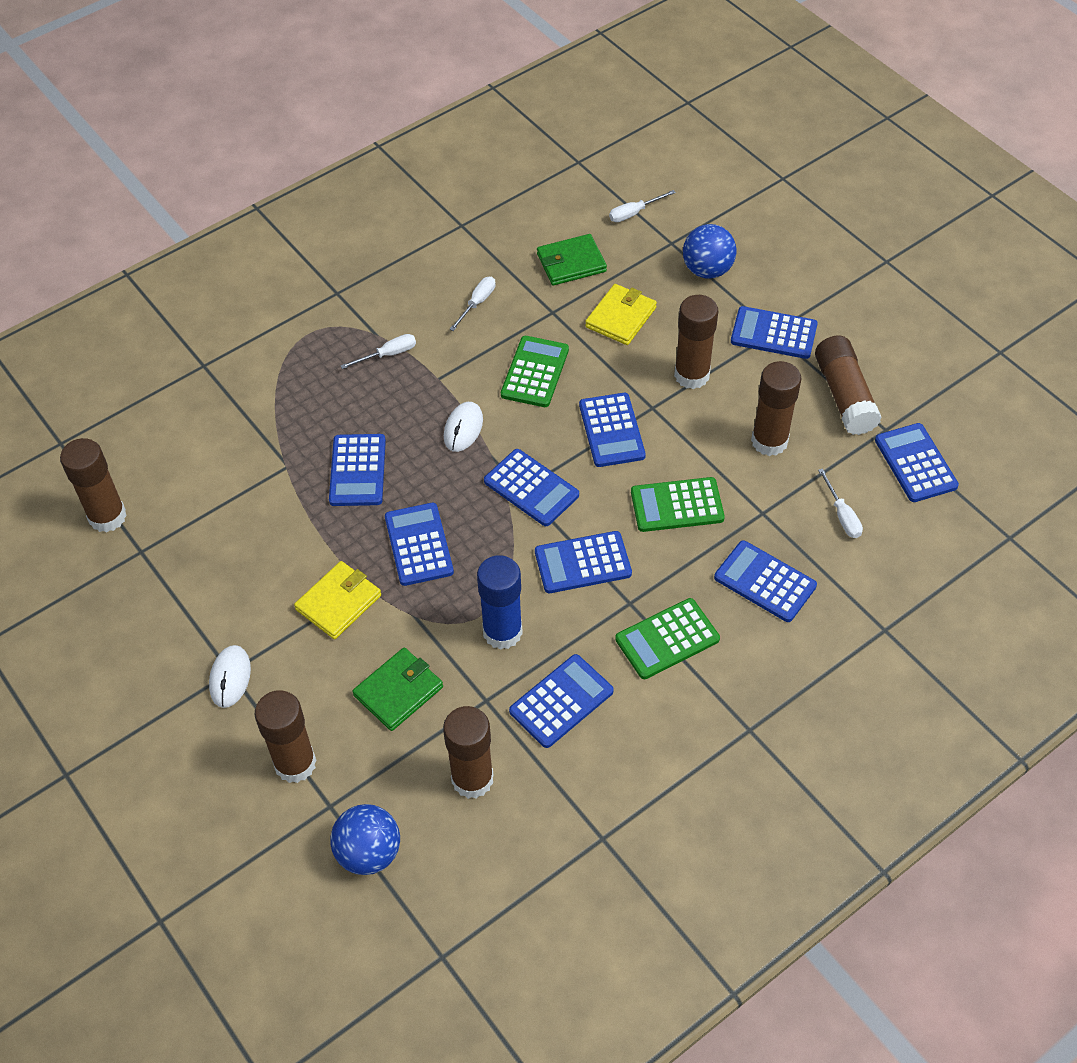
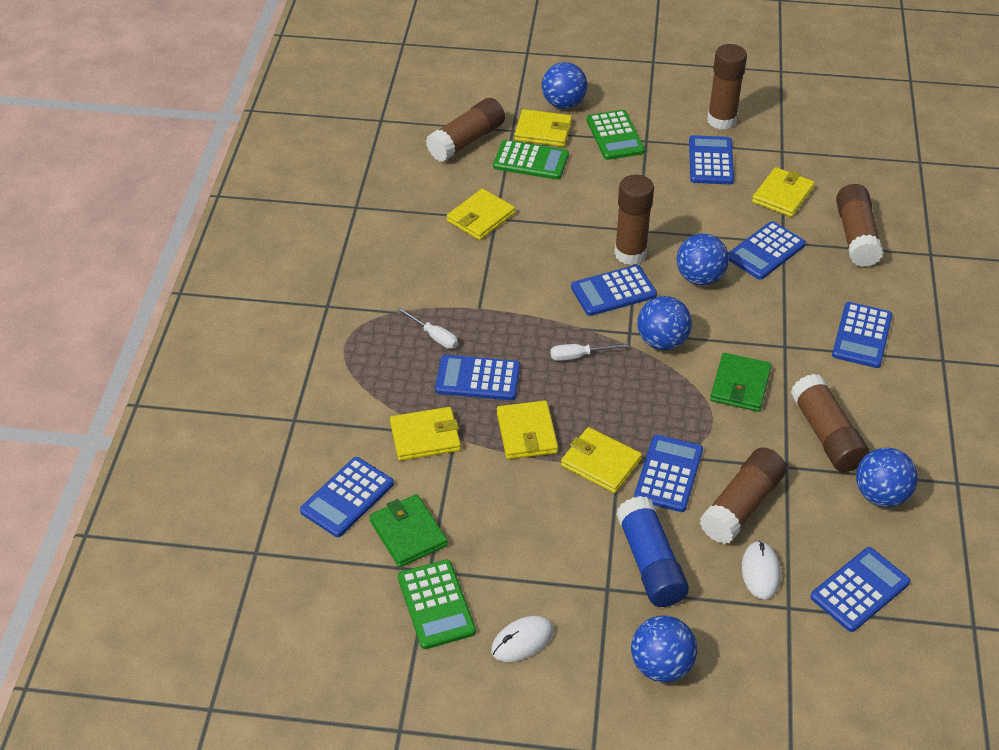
blue ball: [330,804,400,875] [683,224,736,279] = 2 -> [542,62,587,109] [631,615,697,682] [637,296,692,350] [677,233,729,286] [856,447,918,507] = 5
blue calculator: [329,434,386,506] [385,503,454,586] [484,449,579,526] [509,654,614,748] [535,531,632,593] [579,393,646,467] [714,540,817,622] [731,306,818,359] [875,423,959,502] = 9 -> [300,457,394,537] [435,355,520,400] [571,265,657,316] [634,435,703,512] [689,135,734,185] [728,221,806,280] [810,547,910,632] [832,302,893,368] = 8
white screwdriver: [341,334,416,369] [449,277,496,331] [609,190,676,222] [818,468,863,538] = 4 -> [397,307,458,349] [550,343,628,361] = 2
yellow wallet: [294,561,381,639] [585,284,657,345] = 2 -> [390,407,461,461] [447,189,515,240] [497,401,558,459] [514,109,572,147] [561,427,642,493] [752,167,815,217] = 6

